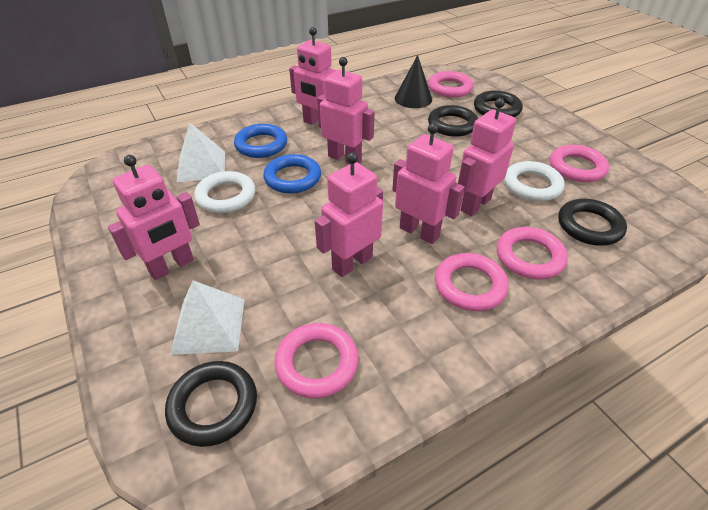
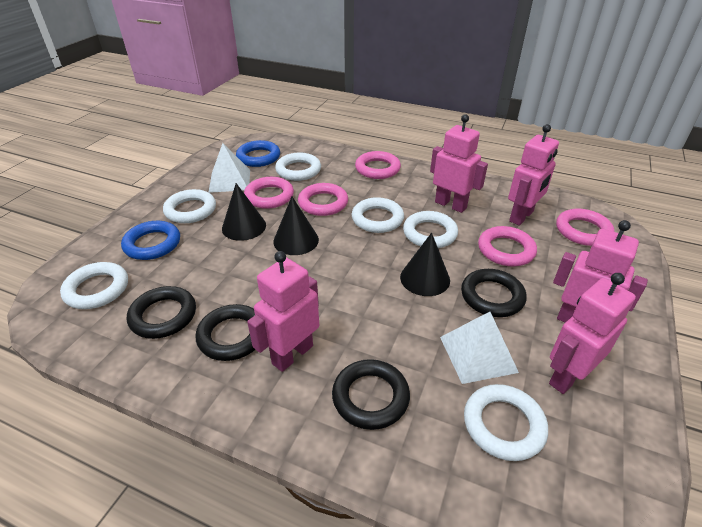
black cone: [395,55,432,108] = 1 -> [222,183,266,241] [273,196,319,255] [400,233,450,296] = 3
pink robot: [108,155,200,280] [289,27,336,128] [315,152,383,277] [317,57,375,164] [392,123,465,244] [458,98,516,216] = 6 -> [247,251,319,372] [430,114,488,213] [508,124,559,226] [549,273,636,394] [553,220,648,323] = 5
white ring: [194,171,255,213] [504,161,565,202] = 2 -> [60,262,128,309] [163,189,216,223] [275,153,321,181] [352,197,404,233] [403,211,458,248] [464,384,548,461] = 6

